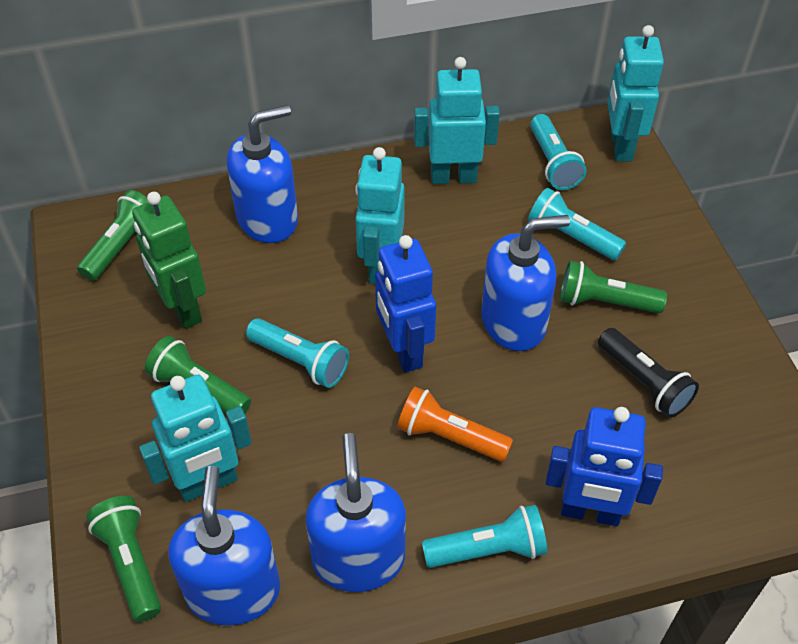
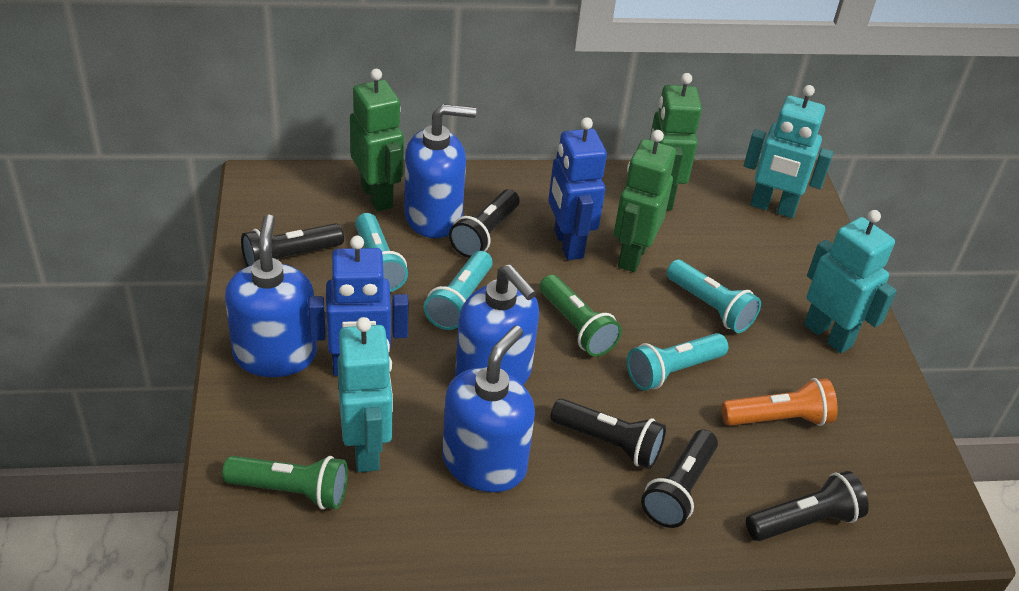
black flashlight: [598,328,699,418] = 1 -> [241,223,344,267] [449,189,520,258] [551,399,666,469] [641,430,718,528] [746,471,869,541] = 5
green flashlight: [77,190,148,281] [86,496,161,622] [145,336,251,413] [560,261,667,313] = 4 -> [222,456,348,510] [540,275,622,357] = 2
green robot: [132,192,206,329] = 1 -> [350,69,404,211] [614,130,676,272] [650,73,702,211] = 3
turquoise robot: [139,374,252,502] [355,147,405,284] [414,57,500,184] [607,25,664,161] = 4 -> [337,317,393,472] [744,85,833,218] [804,210,897,353] = 3

